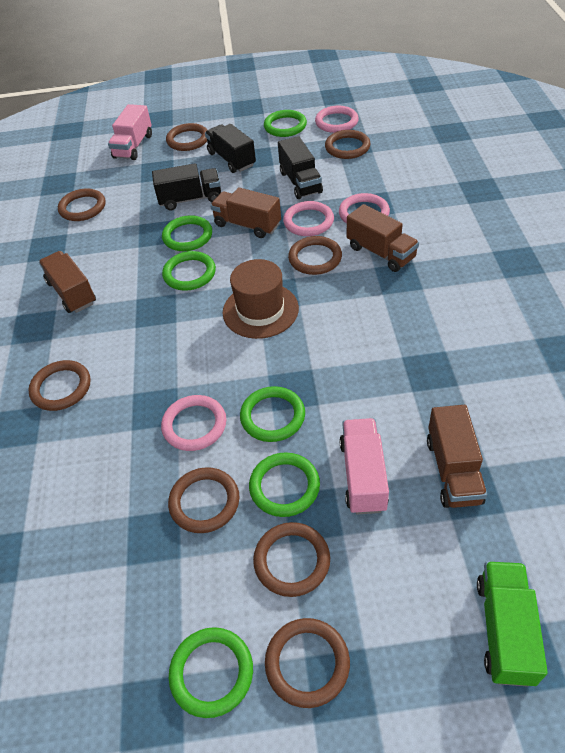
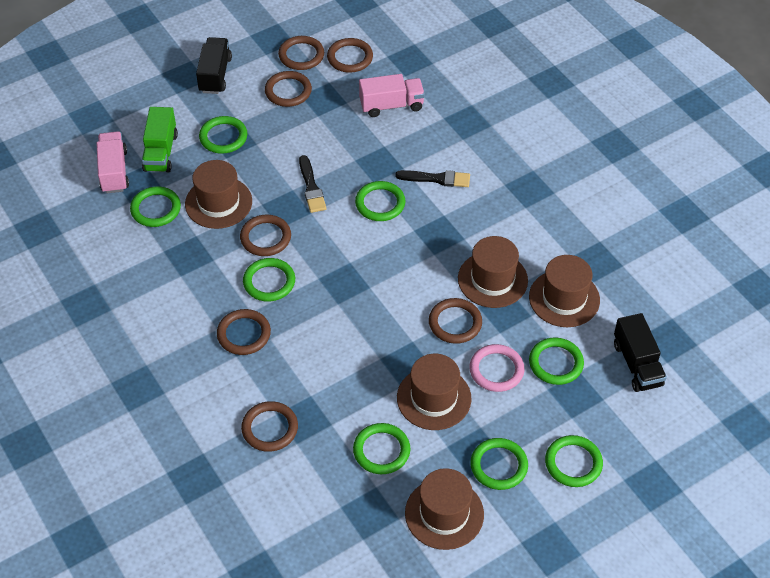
black brush: none = 0 -> [299,155,326,213] [395,170,470,187] = 2
black truck: [152,163,221,210] [205,124,256,173] [278,136,323,199] = 3 -> [196,37,232,94] [614,313,667,392] = 2
brown hat: [223,259,299,339] = 1 -> [185,160,252,229] [397,354,471,430] [405,468,484,550] [458,236,528,308] [529,255,600,327] = 5
brown ring: [28,360,91,411] [58,189,106,221] [166,123,207,151] [168,467,239,533] [253,522,330,597] [265,618,350,708] [288,236,342,275] [325,130,370,159] = 8 -> [217,309,271,355] [240,214,291,256] [241,401,298,452] [265,71,312,107] [278,36,324,70] [327,38,373,72] [429,298,482,344] = 7
brown truck: [39,251,96,313] [210,187,281,238] [347,204,419,272] [427,405,487,508] = 4 -> none = 0
green ring: [162,215,212,251] [162,251,216,291] [169,627,253,718] [240,386,305,442] [249,452,320,517] [264,110,307,137] = 6 -> [130,186,181,227] [199,116,247,154] [243,258,295,301] [353,423,410,474] [355,181,406,221] [470,438,528,490] [529,337,584,385] [545,435,603,487] = 8
pink ring: [161,395,226,451] [283,201,334,236] [315,106,359,133] [339,193,390,224] = 4 -> [469,344,525,392] = 1

